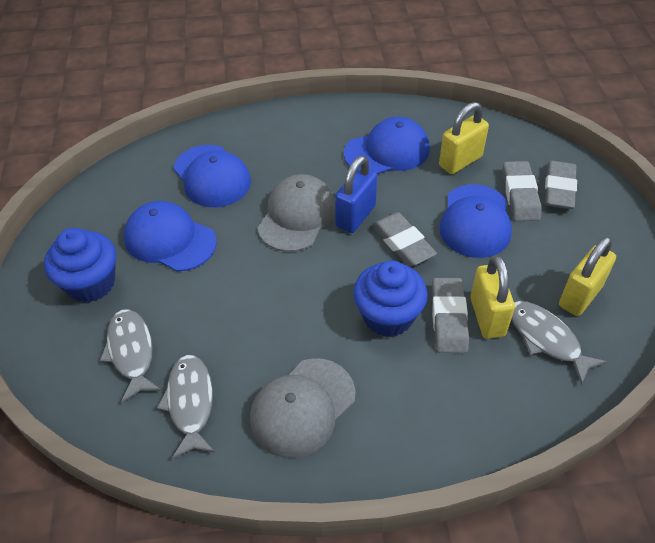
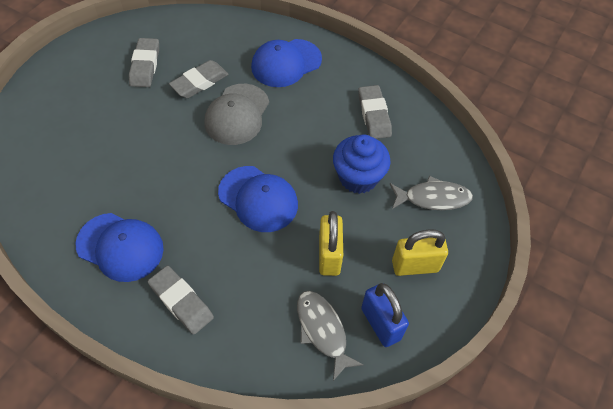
blue cap: [124,201,217,272] [174,145,251,207] [344,117,430,174] [439,184,512,258] = 4 -> [75,213,164,282] [218,166,298,232] [251,39,322,87] = 3
blue cupcake: [44,228,116,303] [353,260,428,337] = 2 -> [333,135,391,194] = 1
grey cap: [250,358,356,458] [258,174,335,252] = 2 -> [204,84,269,145] = 1
grey fish: [100,309,162,403] [157,355,215,459] [511,301,607,385] = 3 -> [297,291,364,381] [390,176,473,210] = 2
yellow padlock: [439,102,489,174] [470,255,515,339] [559,236,616,316] = 3 -> [319,211,343,276] [392,230,448,276] = 2

